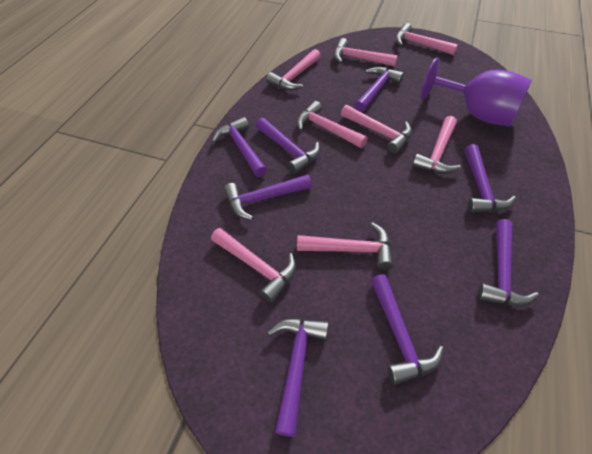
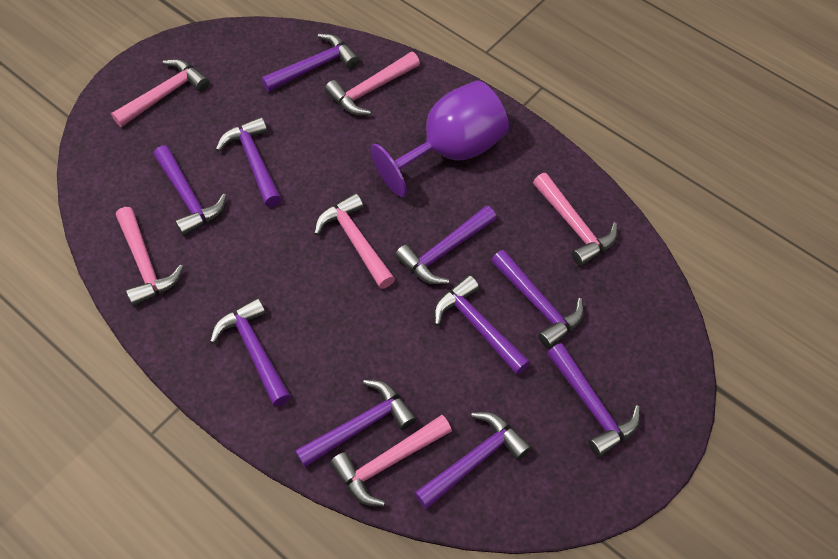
pink hammer: [211,228,296,303] [266,49,321,90] [297,101,368,148] [297,222,393,270] [333,38,398,67] [341,105,412,154] [395,23,458,55] [412,116,461,174] = 8 -> [111,59,209,127] [116,207,184,306] [314,193,395,289] [325,52,420,116] [330,415,452,506] [533,173,618,266] = 6
purple hammer: [212,117,267,177] [224,174,312,220] [256,118,320,174] [267,319,328,437] [355,67,404,112] [371,274,444,385] [465,144,516,213] [478,219,539,306] = 8 -> [154,146,227,236] [210,298,291,407] [216,117,282,207] [261,34,359,92] [295,380,417,467] [395,205,497,284] [414,412,531,509] [434,275,530,375] [491,250,584,349] [547,343,640,457] = 10

